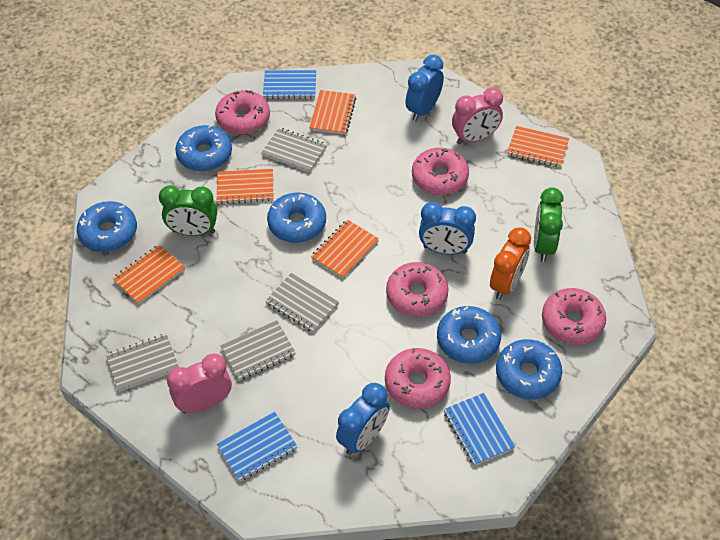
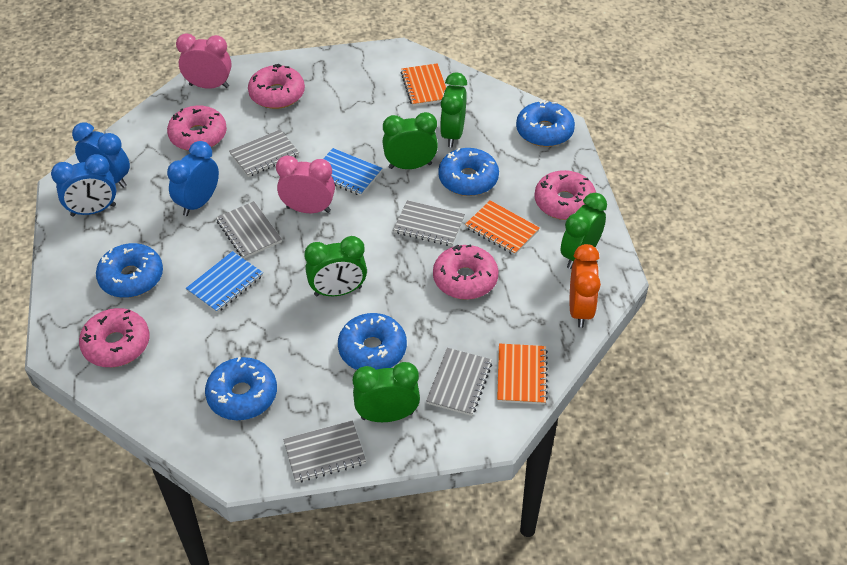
blue notebook: [217,412,298,481] [263,70,316,99] [444,393,515,466] = 3 -> [186,251,263,313] [323,148,382,196] = 2
green clock: [159,185,217,236] [534,187,564,262] = 2 -> [304,236,367,296] [353,362,420,422] [382,112,438,169] [440,72,467,148] [561,193,607,269] = 5
grey notebook: [106,334,179,392] [220,320,296,380] [261,128,327,173] [265,273,339,333] = 4 -> [216,201,282,259] [229,130,299,177] [283,420,366,483] [393,200,465,246] [426,348,492,416] = 5
orange notebook: [112,244,185,304] [217,169,273,204] [309,90,356,135] [311,219,379,278] [507,126,569,167] = 5 -> [400,63,446,106] [465,200,540,255] [497,343,548,405] = 3

